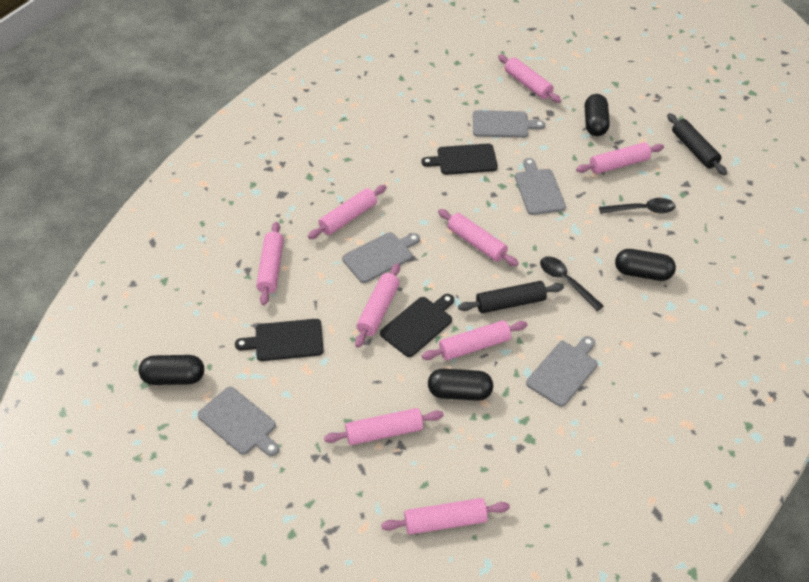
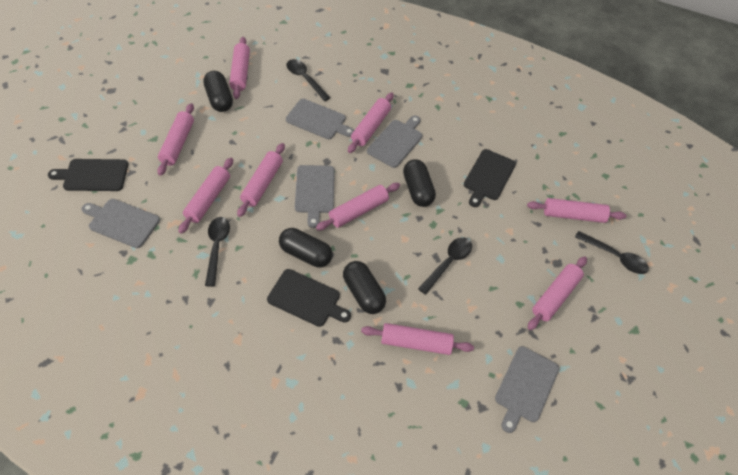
black rolling pin: [458,281,564,313] [667,113,727,175] = 2 -> none = 0
black spoon: [540,256,604,311] [599,198,675,214] = 2 -> [205,217,230,287] [287,59,330,101] [418,237,472,295] [575,231,649,274] = 4

